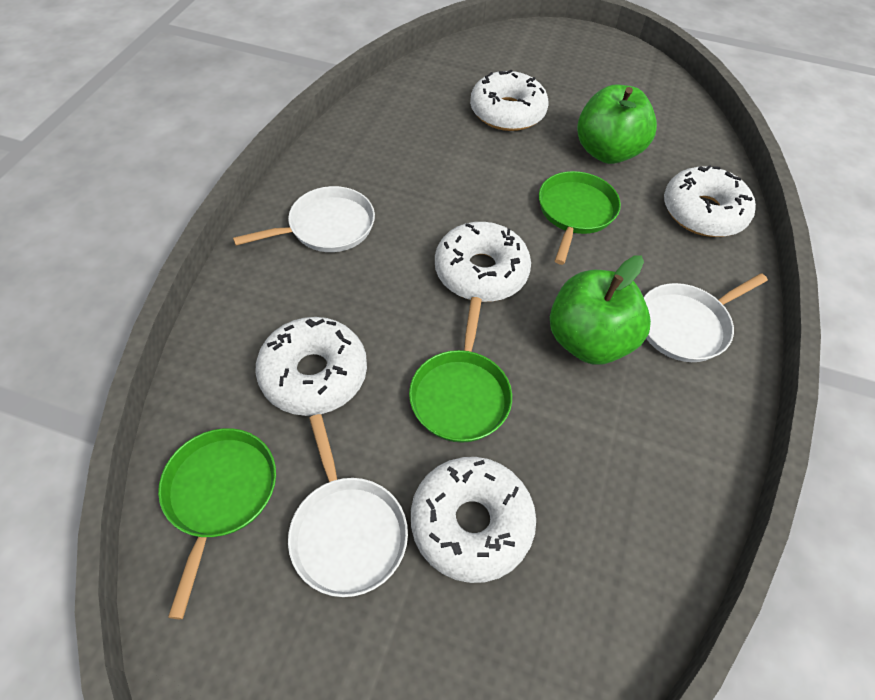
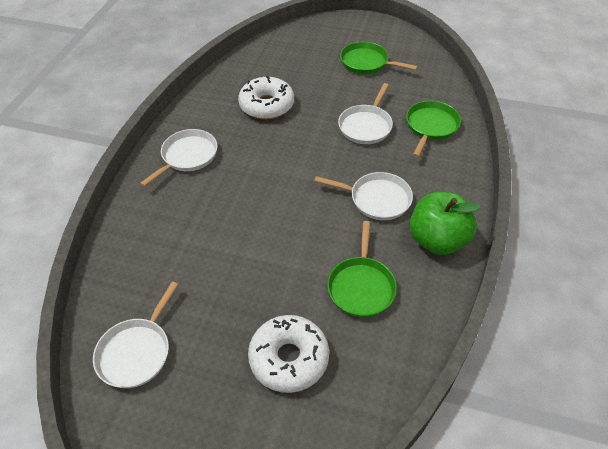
green apple: [550,255,651,365] [577,84,657,164] = 2 -> [409,192,481,255] = 1
white donut: [255,317,367,416] [411,457,536,583] [435,222,531,302] [470,70,549,131] [664,165,756,237] = 5 -> [238,76,294,119] [248,315,329,393] = 2
white pan: [233,186,375,252] [288,414,408,597] [644,273,768,362] = 3 -> [93,282,178,388] [140,129,218,187] [314,172,413,220] [338,83,393,144] = 4

